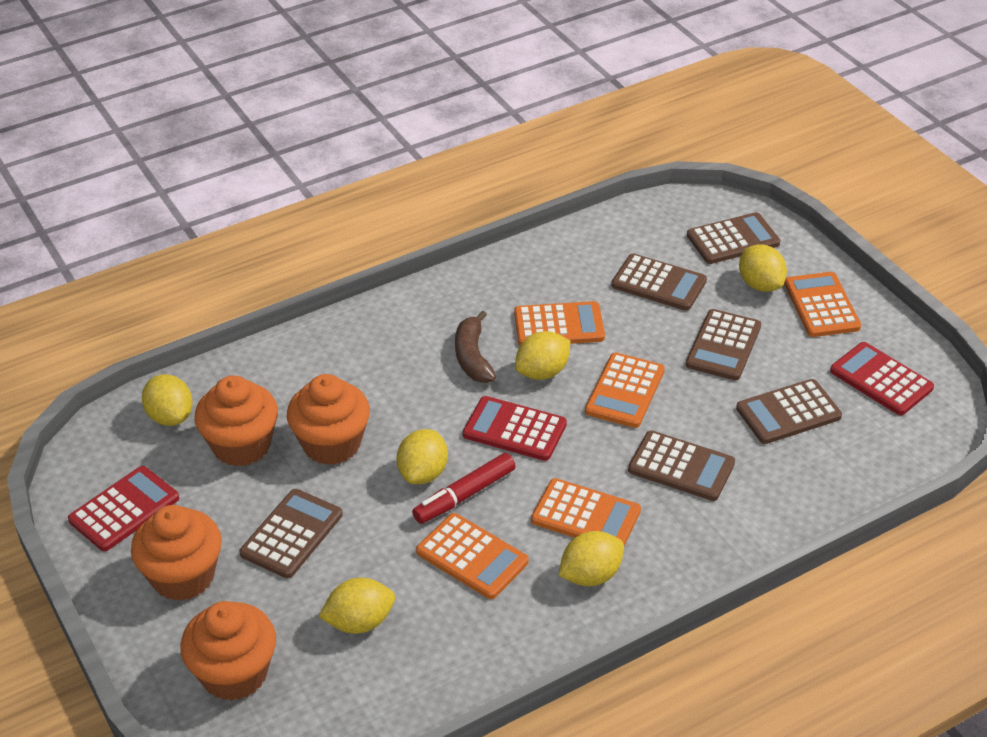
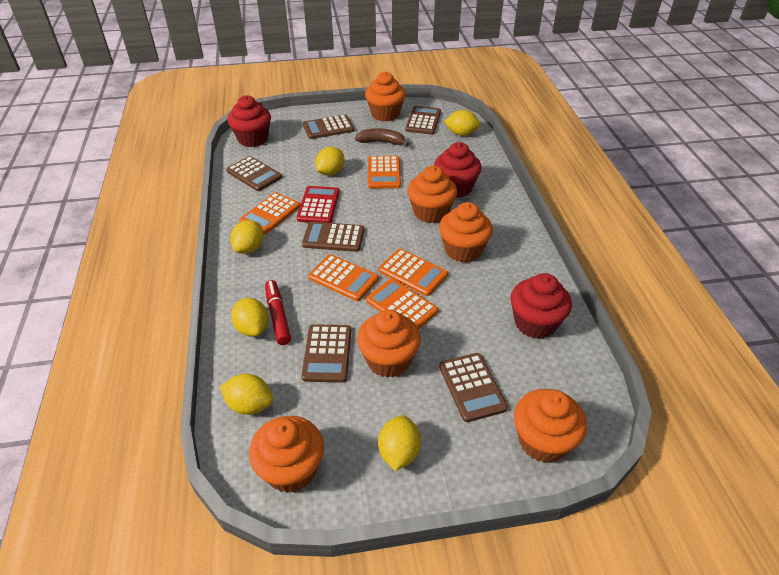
orange cupcake: [131,505,222,601] [180,601,276,701] [194,375,278,466] [287,374,370,465] = 4 -> [249,416,324,493] [357,310,421,378] [365,72,406,121] [407,166,457,223] [439,202,493,263] [514,389,587,463] = 6
red calculator: [68,466,179,551] [463,396,567,461] [830,342,934,415] = 3 -> [297,186,340,223] = 1
red cupcake: none = 0 -> [228,95,271,147] [434,142,482,198] [510,273,572,339] = 3

